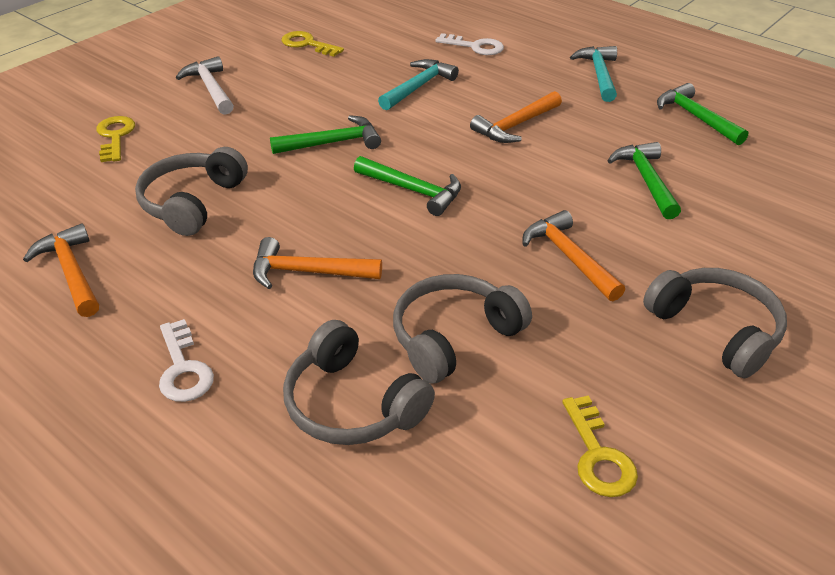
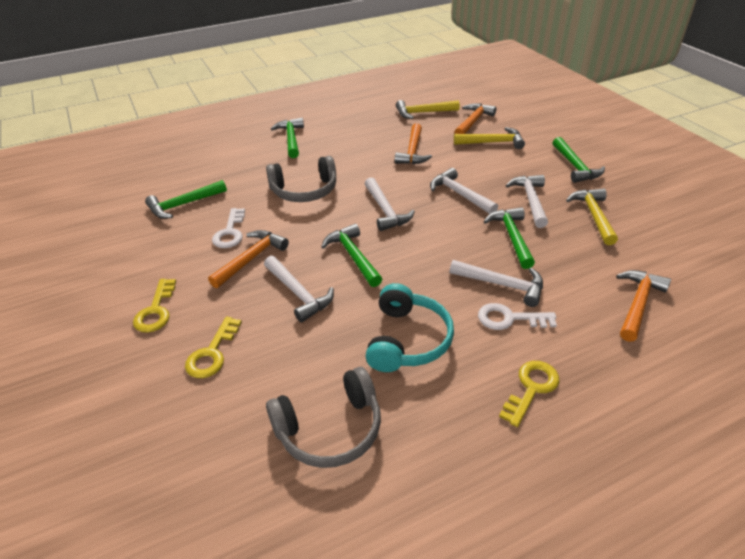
green hammer: [270,115,381,154] [354,156,461,216] [608,142,681,219] [657,83,748,145] = 4 -> [145,180,227,219] [271,118,304,158] [321,224,382,287] [483,207,535,269] [552,137,605,183] = 5
grey headphones: [135,147,248,236] [283,320,435,445] [393,274,532,384] [643,268,787,378] = 4 -> [266,156,336,202] [266,367,381,468] = 2
turquoise hammer: [378,59,459,110] [570,46,617,102] = 2 -> none = 0
turquoise headphones: none = 0 -> [366,283,454,372] = 1
white hammer: [176,56,234,115] = 1 -> [264,256,334,322] [365,177,415,231] [430,168,498,214] [449,260,543,307] [506,175,548,228] = 5
yellow hammer: none = 0 -> [396,100,460,119] [454,127,525,149] [566,188,618,245] = 3

